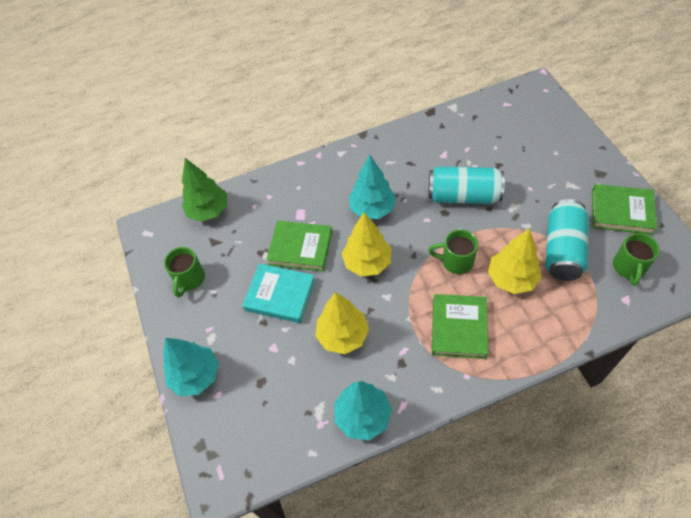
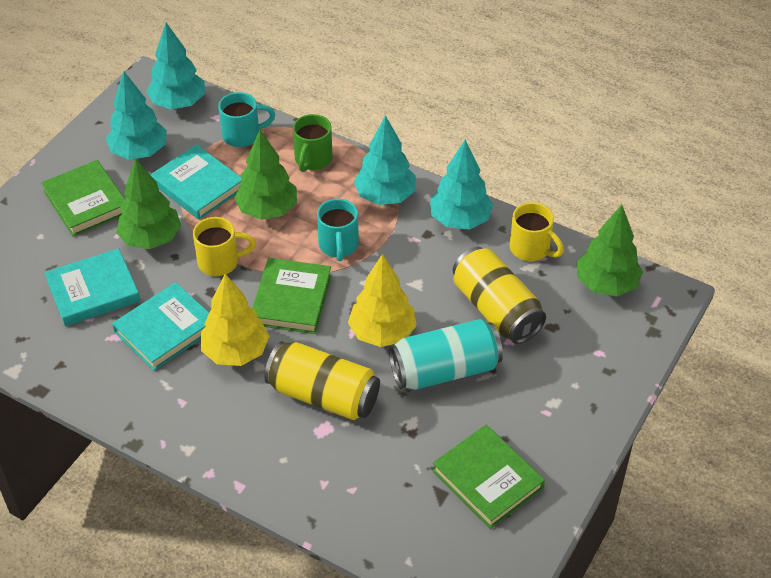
green mug: [164,247,205,297] [428,229,478,274] [613,233,660,286] = 3 -> [293,114,333,172] = 1
green tree: [182,158,227,222] = 1 -> [116,158,181,249] [234,130,297,220] [577,205,643,296] = 3
turquoise book: [242,264,315,323] = 1 -> [45,248,140,326] [112,282,209,371] [151,144,241,220] = 3
turquoise can: [429,167,505,204] [545,199,589,281] = 2 -> [389,319,503,390] = 1
turquoise mug: none = 0 -> [218,92,275,147] [317,199,359,261] = 2
turquoise tree: [163,338,219,396] [334,381,392,440] [349,155,396,219] = 3 -> [106,71,167,160] [146,23,205,110] [354,115,416,205] [430,140,493,229] = 4
yellow can: none = 0 -> [264,341,380,420] [453,247,546,344] = 2
yellow mug: none = 0 -> [193,217,256,276] [510,202,564,261] = 2
yellow tree: [315,292,369,354] [342,213,391,276] [488,229,542,294] = 3 -> [201,274,269,366] [348,254,417,347] = 2

